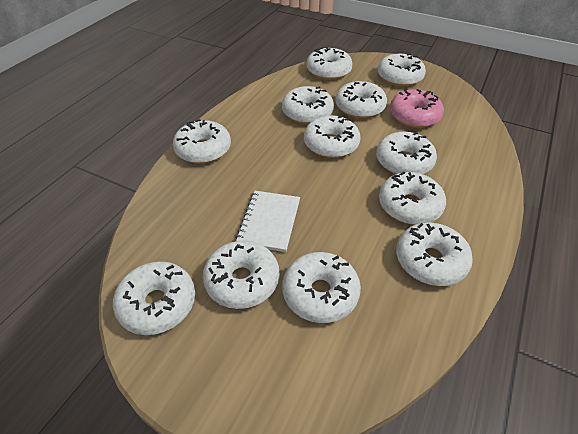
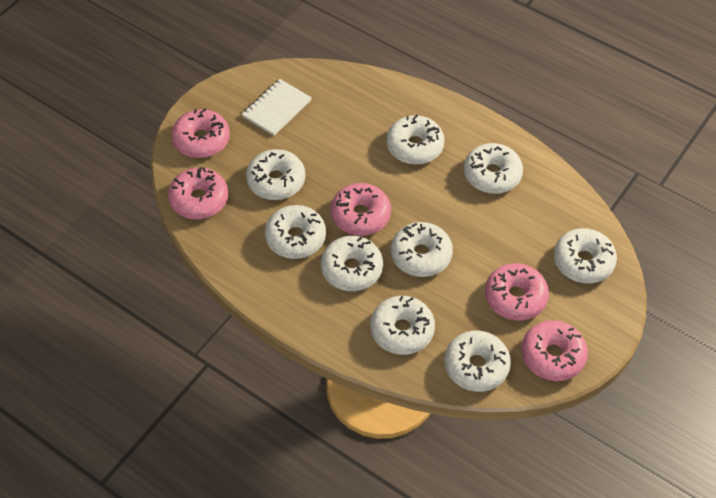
pink donut: [390,89,444,128] = 1 -> [168,167,228,219] [172,108,230,158] [331,183,391,236] [485,263,549,321] [521,320,588,381] = 5
white donut: [113,261,195,335] [173,119,231,164] [203,241,279,309] [282,86,334,124] [282,252,361,323] [304,115,361,158] [306,47,353,80] [335,81,387,118] [376,132,437,174] [378,53,426,87] [379,172,446,225] [396,222,473,286] = 12 -> [246,149,305,200] [265,205,326,259] [321,236,383,291] [370,296,435,355] [386,114,445,165] [391,222,453,277] [444,331,511,392] [464,143,523,194] [554,228,617,284] = 9

